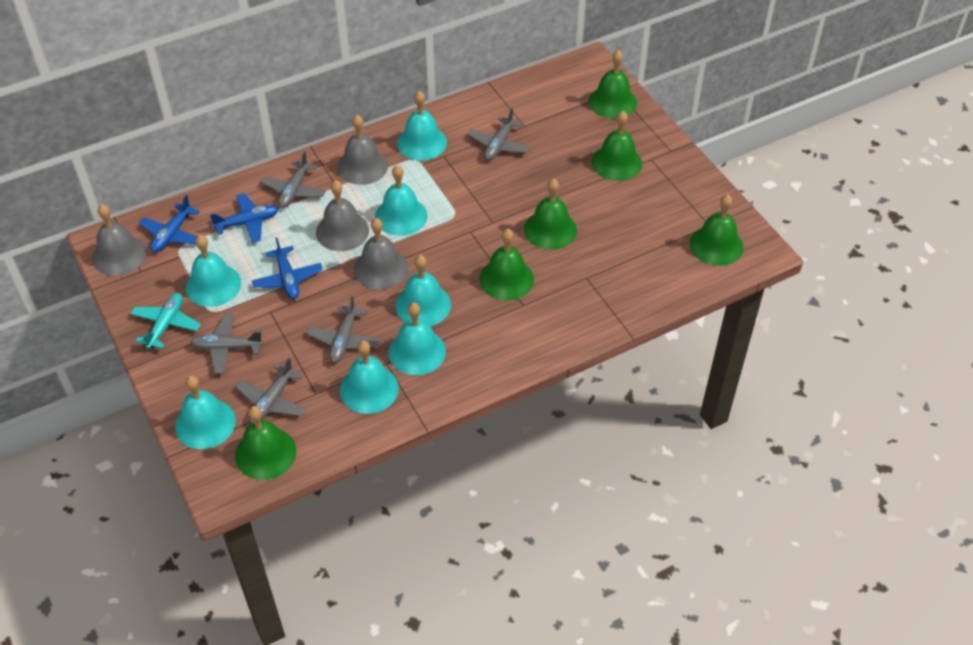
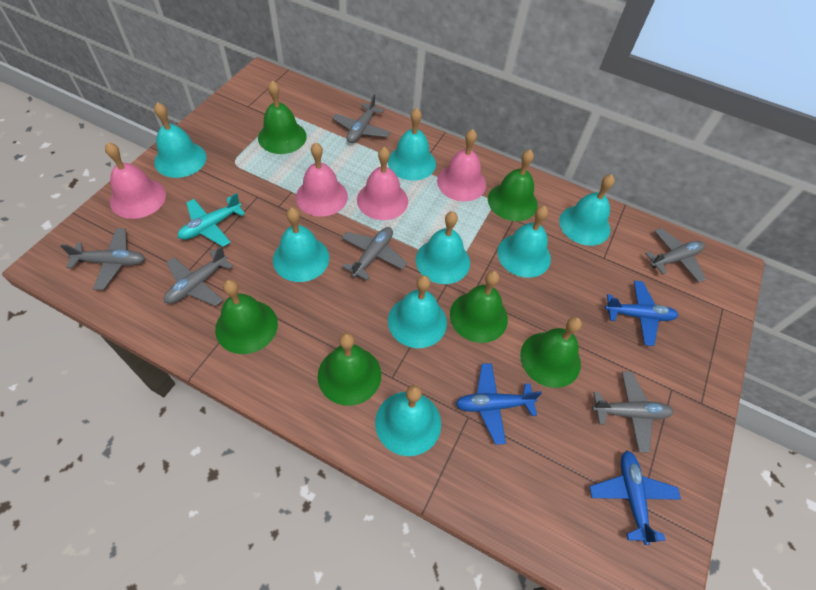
grey bell: [92,204,147,276] [316,180,369,251] [337,115,388,185] [354,218,408,290] = 4 -> none = 0
grey plane: [190,314,263,374] [236,358,306,423] [261,151,326,208] [307,296,380,363] [468,108,530,160] = 5 -> [60,228,145,290] [164,246,233,306] [332,94,391,143] [342,227,407,280] [592,371,674,453] [645,228,706,282] = 6
pink bell: none = 0 -> [105,142,166,219] [296,142,348,217] [357,147,408,220] [437,129,486,201] = 4
turquoise bell: [175,375,236,449] [186,235,241,307] [340,341,399,414] [375,165,428,236] [389,303,446,375] [396,255,451,326] [397,91,447,161] = 7 -> [154,102,207,178] [273,208,329,282] [375,385,441,456] [388,108,436,181] [388,275,447,348] [415,211,470,284] [497,206,551,278] [559,174,615,246] = 8

